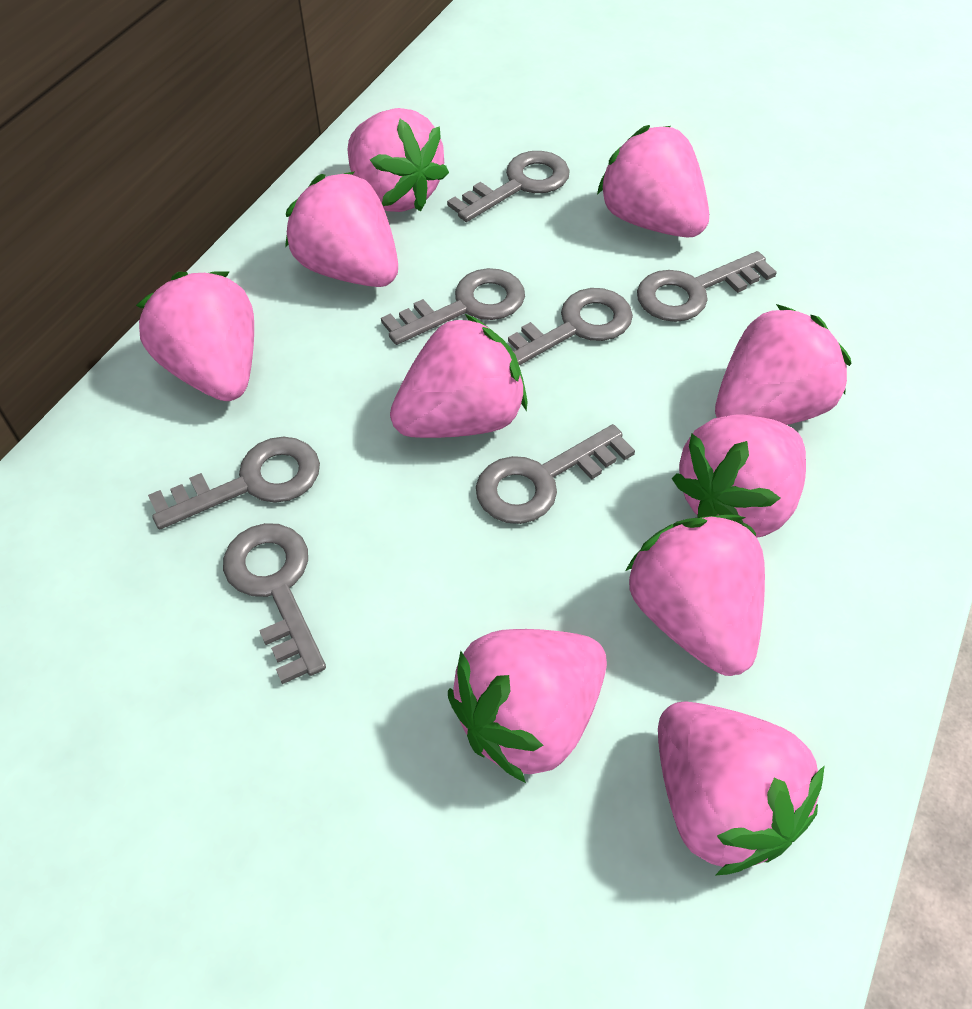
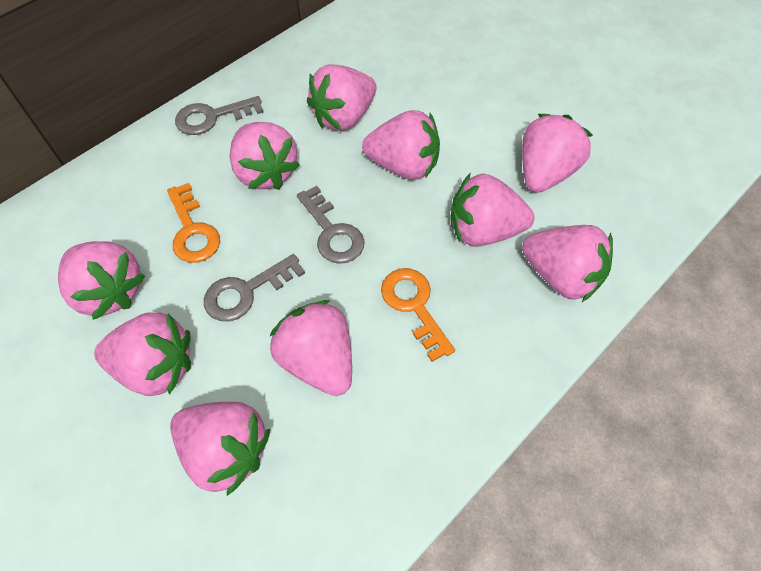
grey key: [148,437,320,529] [223,523,326,684] [381,268,525,345] [447,151,570,222] [476,424,635,524] [508,288,633,365] [637,251,777,322] = 7 -> [175,96,263,135] [204,254,305,321] [297,186,365,264] = 3
orange key: none = 0 -> [167,183,220,263] [381,268,455,362] = 2

